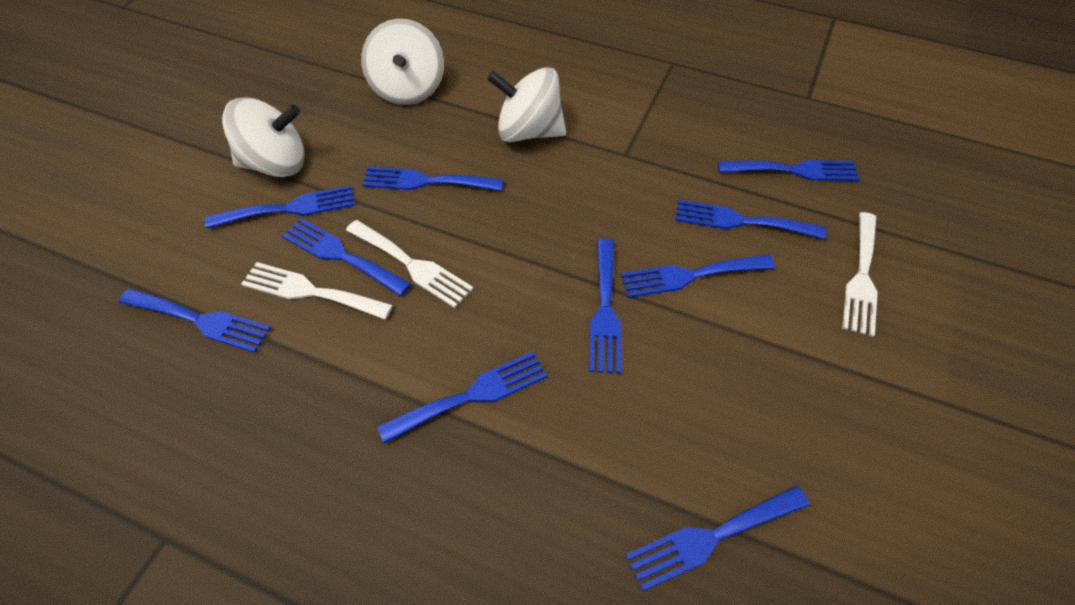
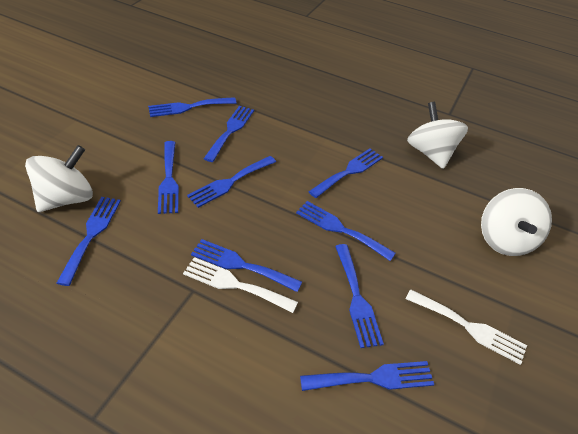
white fork: [241,262,393,320] [346,220,474,308] [842,212,878,337] = 3 -> [183,257,298,313] [406,289,527,365] = 2

